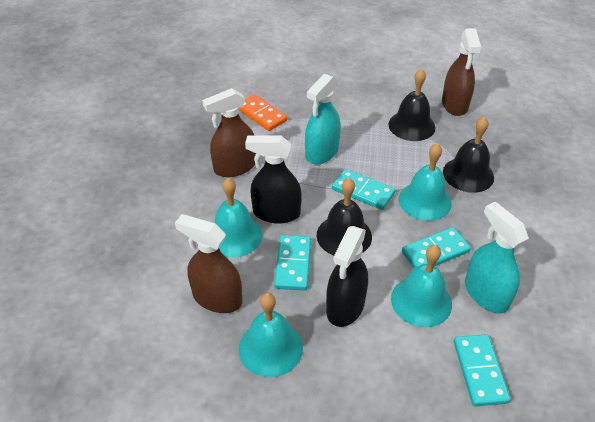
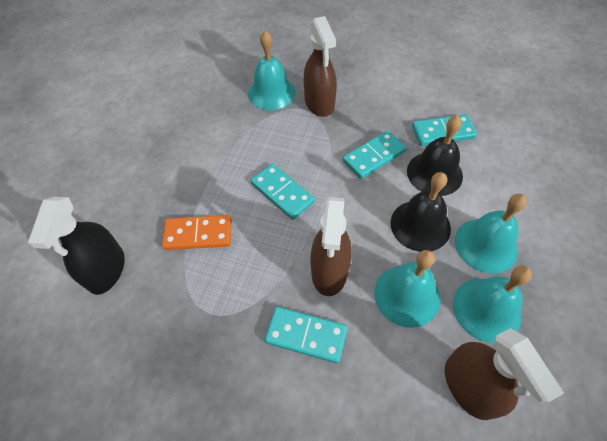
black bell: [317,178,372,255] [388,69,436,141] [443,117,494,193] = 3 -> [391,172,451,252] [407,115,463,196] = 2
black spray bottle: [245,135,302,224] [326,226,368,327] = 2 -> [28,197,125,295] = 1
turquoise spray bottle: [305,74,341,164] [465,202,529,313] = 2 -> none = 0

